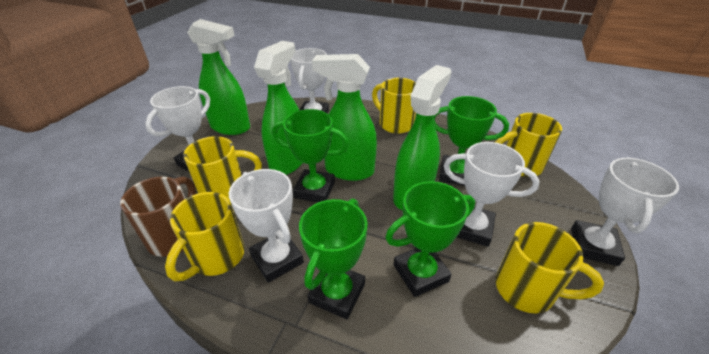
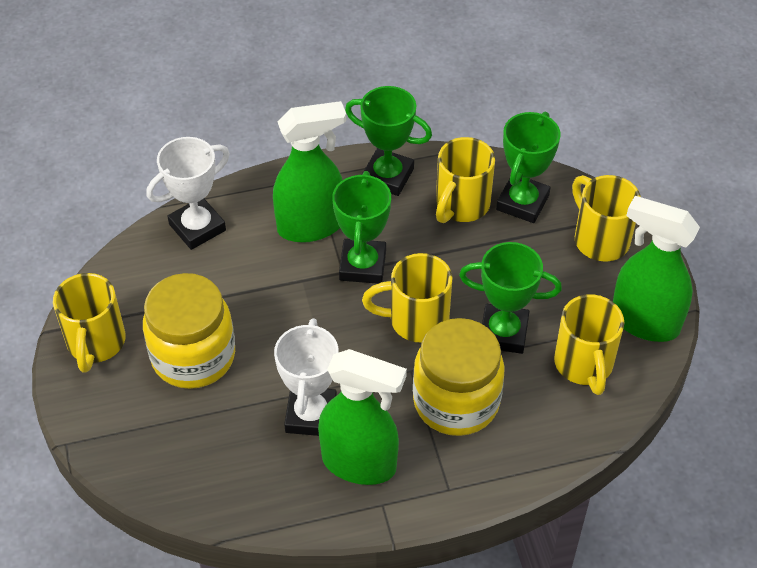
brown mug: [120,176,196,257] = 1 -> none = 0
green spray bottle: [187,19,250,135] [254,41,302,175] [312,54,377,181] [393,65,451,210] = 4 -> [273,101,346,243] [318,349,407,485] [613,196,700,342] = 3
white trophy: [145,86,210,172] [229,169,304,283] [291,48,329,113] [444,142,540,247] [571,157,679,266] = 5 -> [147,137,230,250] [274,318,339,436] = 2
yellow jar: none = 0 -> [143,273,235,389] [413,318,505,436] = 2

